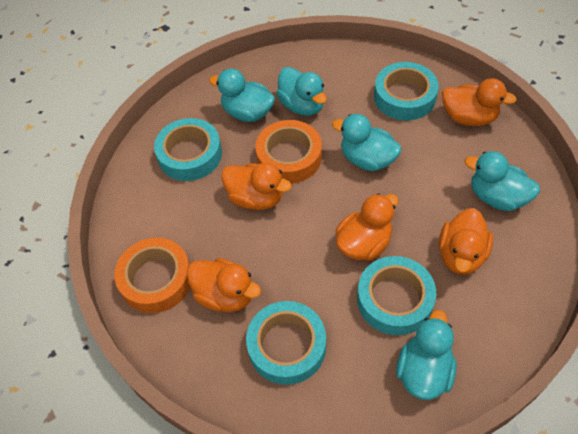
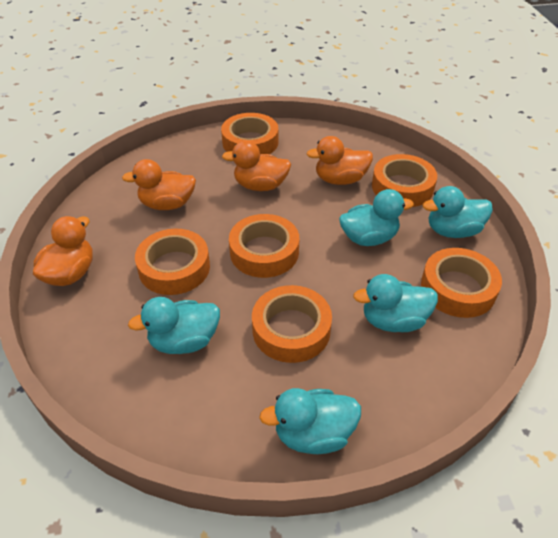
orange duck: [187,258,261,312] [221,163,292,210] [335,193,398,261] [439,208,493,275] [442,78,517,126] = 5 -> [33,216,93,286] [122,159,196,210] [222,140,291,191] [307,136,373,185] = 4
orange tape: [114,238,190,313] [255,120,322,184] = 2 -> [135,229,210,295] [221,113,278,154] [229,214,299,278] [252,285,332,363] [372,154,437,207] [421,248,502,318] = 6
turquoise tape: [154,118,222,181] [246,301,326,385] [357,256,436,335] [374,62,439,121] = 4 -> none = 0

